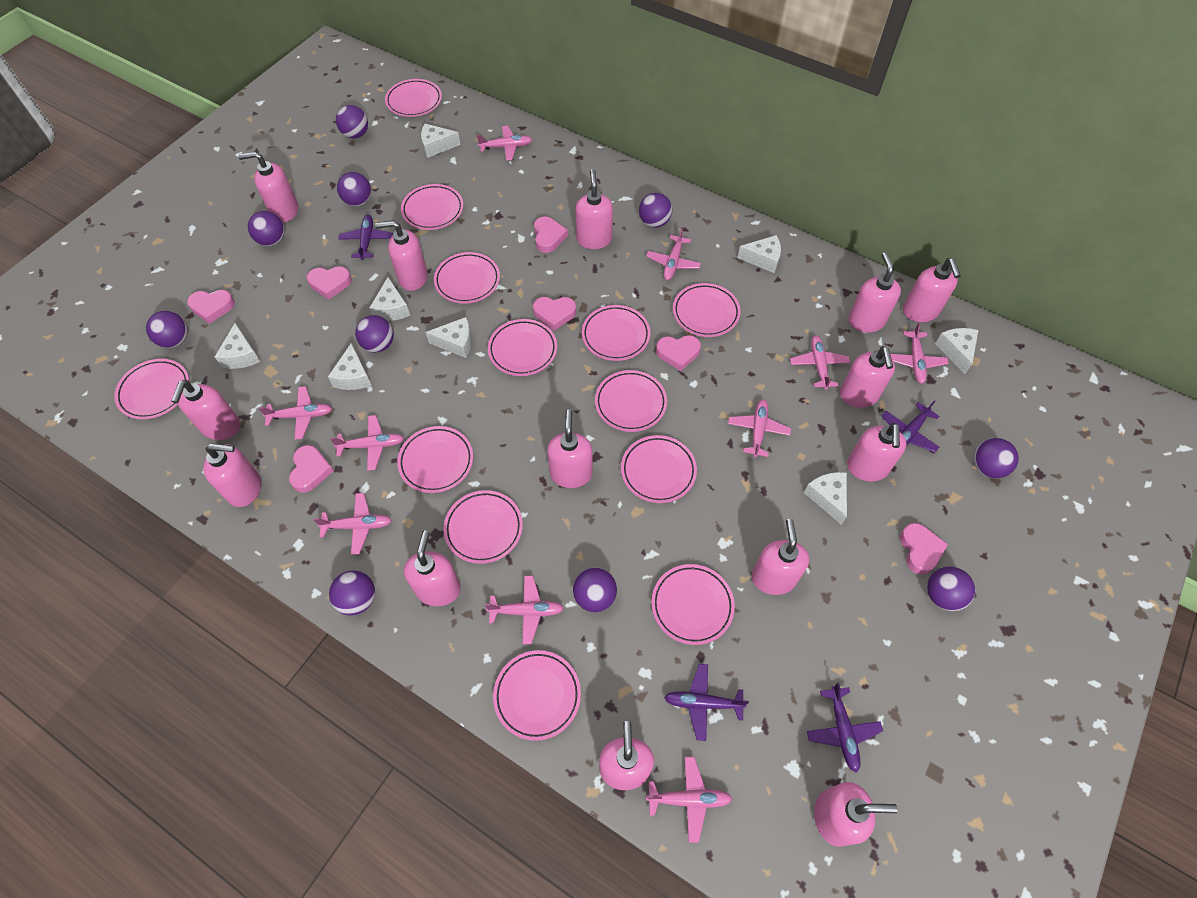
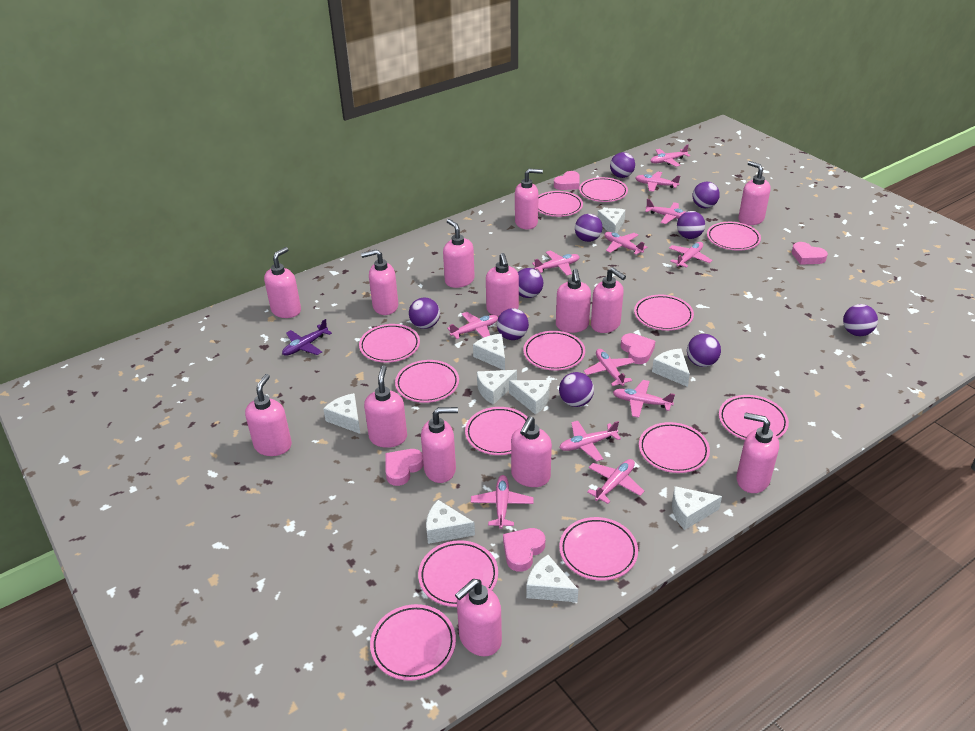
pink heart: [187,290,235,324] [289,445,334,493] [307,266,352,299] [533,297,576,330] [534,217,568,253] [656,335,701,371] [900,523,948,575] = 7 -> [385,449,424,486] [503,528,545,572] [554,171,580,190] [621,333,655,364] [792,242,828,265] = 5
pink plane: [258,386,332,440] [313,493,392,555] [330,415,404,471] [477,126,533,161] [485,576,564,644] [646,227,701,280] [646,757,732,843] [728,399,791,458] [790,335,850,390] [890,322,949,384] = 10 -> [447,312,498,339] [471,475,533,529] [532,251,580,275] [559,421,621,461] [584,349,635,386] [587,459,644,504] [604,232,647,255] [613,380,675,418] [635,171,680,192] [645,199,685,224] [651,145,690,167] [669,242,713,268] = 12
purple plane: [338,215,393,260] [664,664,749,741] [807,683,883,773] [882,400,939,452] = 4 -> [282,319,332,356] = 1
white cheese: [215,323,261,369] [328,343,371,390] [369,277,410,321] [421,124,461,158] [425,317,472,358] [737,235,781,273] [804,472,847,525] [935,328,978,374] = 8 -> [323,393,360,434] [426,500,475,544] [473,334,505,370] [477,370,517,405] [509,380,550,415] [526,555,578,602] [598,208,625,233] [652,349,690,387] [672,486,722,530] = 9

